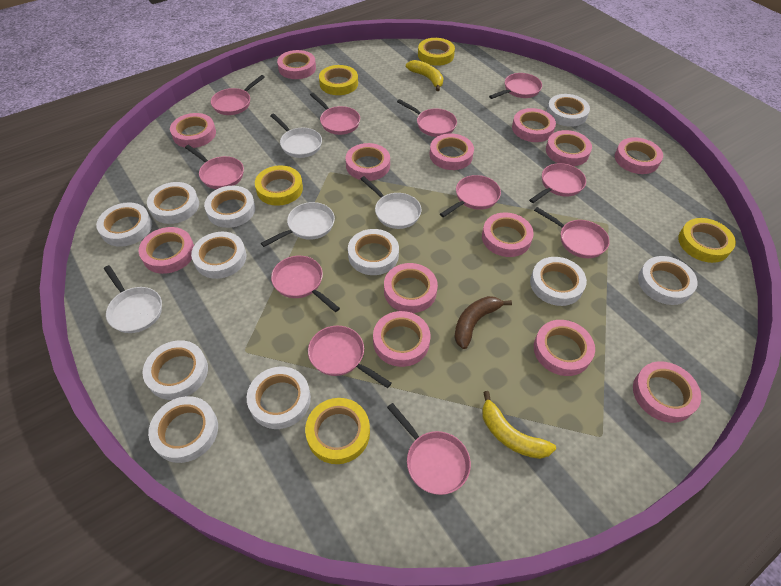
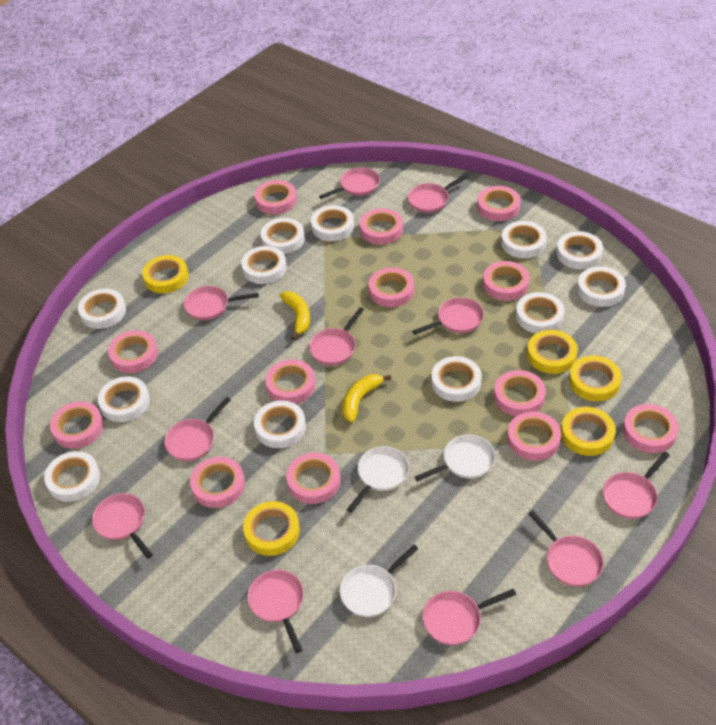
brown banana: [454,296,512,349] = 1 -> none = 0
white pan: [104,265,162,333] [261,202,335,247] [270,114,322,158] [361,176,421,229] = 4 -> [340,545,418,617] [347,446,409,513] [415,434,495,482] = 3
white tape: [96,202,152,247] [142,340,208,400] [147,182,199,224] [148,396,218,463] [191,232,246,279] [204,186,255,228] [247,367,311,429] [348,229,399,275] [530,257,587,306] [547,94,590,127] [638,256,697,305] = 11 -> [44,451,100,502] [78,289,126,329] [98,377,150,422] [241,246,287,284] [254,401,306,448] [261,218,305,254] [311,205,354,241] [431,356,482,402] [501,221,547,258] [516,292,564,333] [556,231,603,269] [577,266,626,307] = 12

